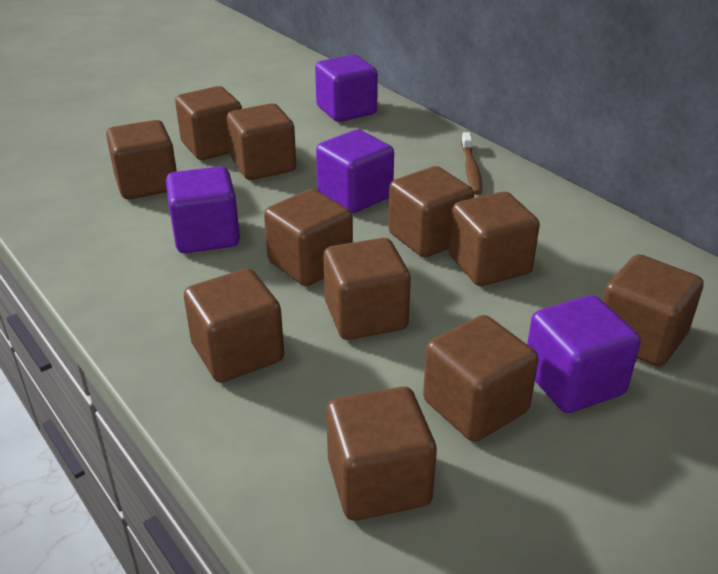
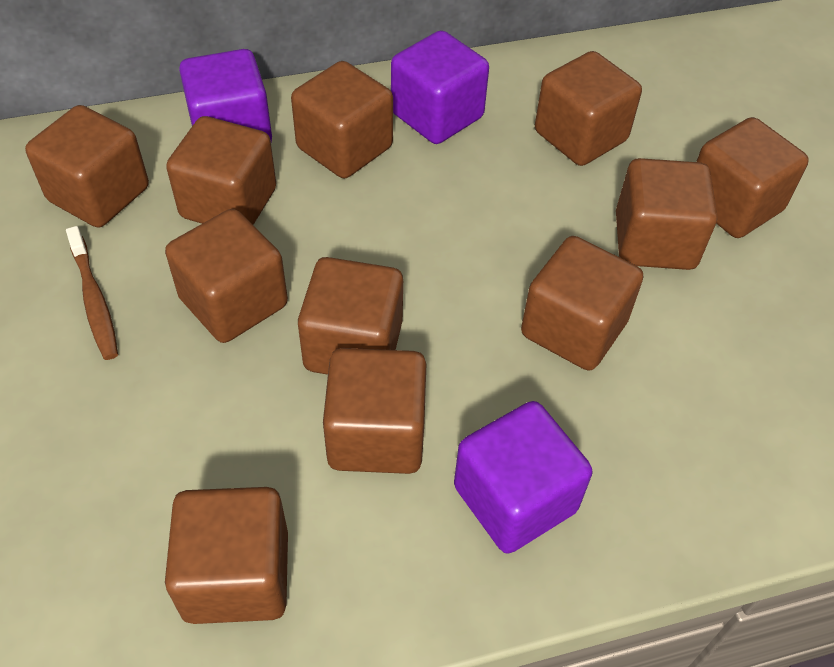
purple cube: [166,166,240,253] [315,55,378,122] [316,130,394,213] [527,295,641,413] = 4 -> [179,49,272,142] [391,30,489,144] [454,401,592,554] = 3

